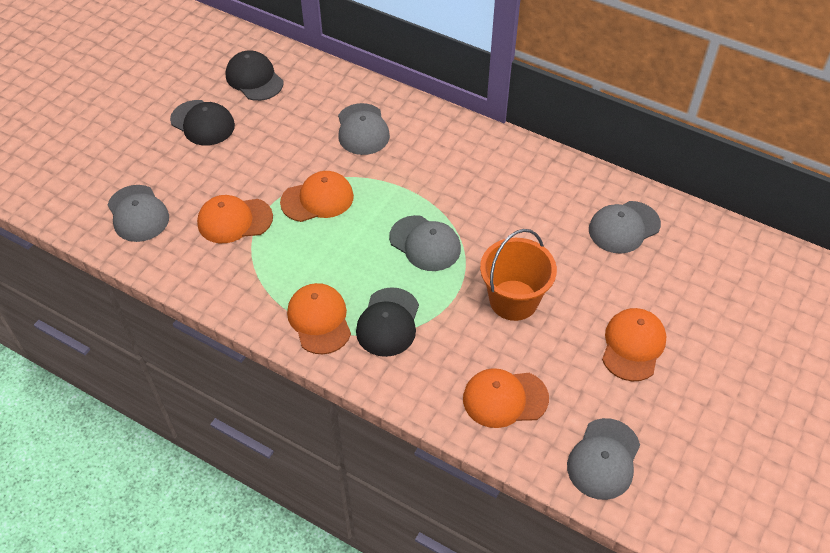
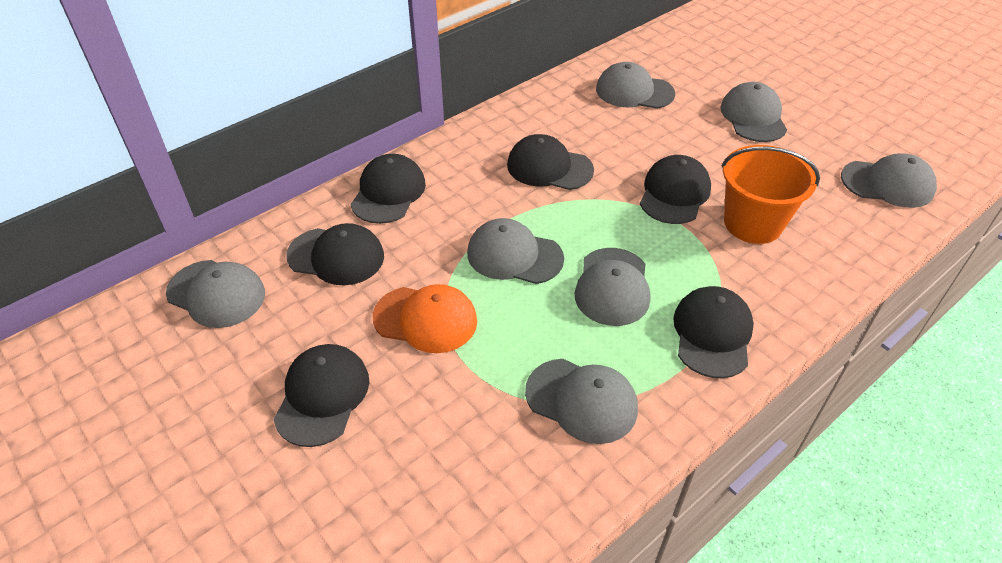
black cap: [170,100,235,146] [226,50,284,101] [356,287,419,357] = 3 -> [274,344,369,447] [286,223,384,285] [351,154,426,224] [507,134,594,190] [640,155,711,224] [673,286,754,378] = 6
grey cap: [107,185,169,242] [338,103,390,155] [389,215,461,271] [567,418,640,500] [589,201,661,254] = 5 -> [166,260,265,328] [467,218,564,284] [525,359,638,444] [575,248,650,326] [596,62,675,109] [720,82,787,142] [841,153,937,208] = 7
orange cap: [197,195,273,243] [280,171,354,222] [287,283,351,354] [463,368,549,428] [602,308,666,381] = 5 -> [372,284,477,353] = 1

